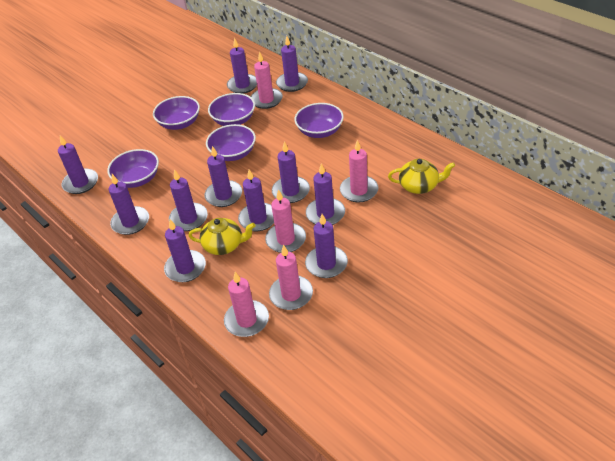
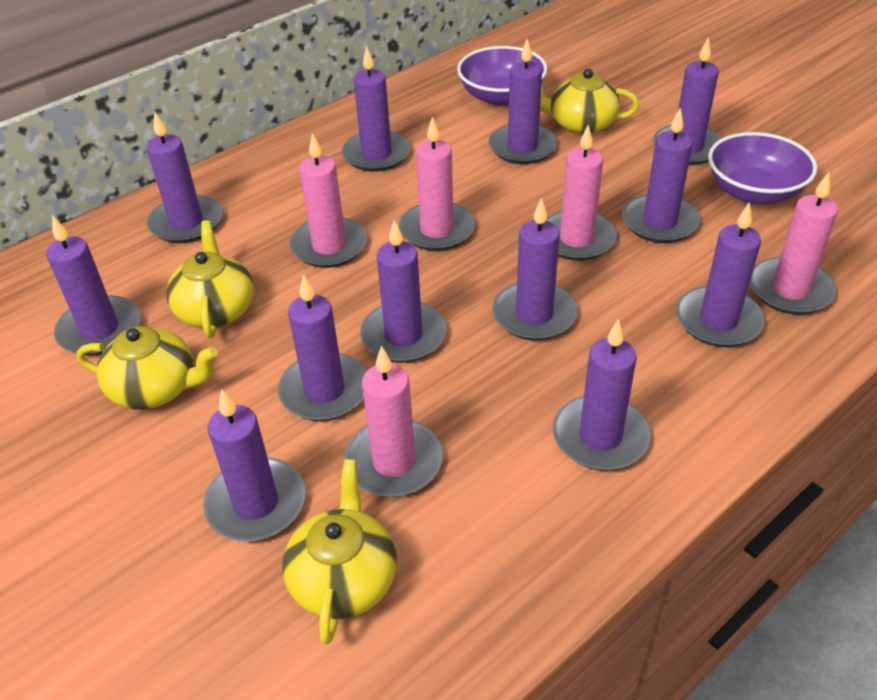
purple bowl: [107,149,159,188] [153,96,200,130] [206,124,256,161] [208,93,255,126] [294,103,344,138] = 5 -> [457,46,547,106] [708,132,817,204] = 2
purple candle: [58,135,98,194] [109,174,149,235] [164,220,206,282] [169,169,208,231] [205,146,242,207] [227,38,257,94] [238,169,274,231] [272,141,310,203] [276,36,308,92] [305,214,348,278] [306,163,345,225] = 11 -> [46,215,141,356] [147,113,222,243] [203,389,306,541] [278,274,367,421] [342,46,411,172] [360,220,446,363] [489,39,558,164] [492,197,578,341] [553,319,651,471] [622,108,700,243] [653,37,722,165] [676,202,765,347] = 12
yellow teapot: [189,218,255,255] [388,159,455,194] = 2 -> [76,326,218,410] [166,220,254,338] [282,459,397,644] [540,69,639,135] = 4

